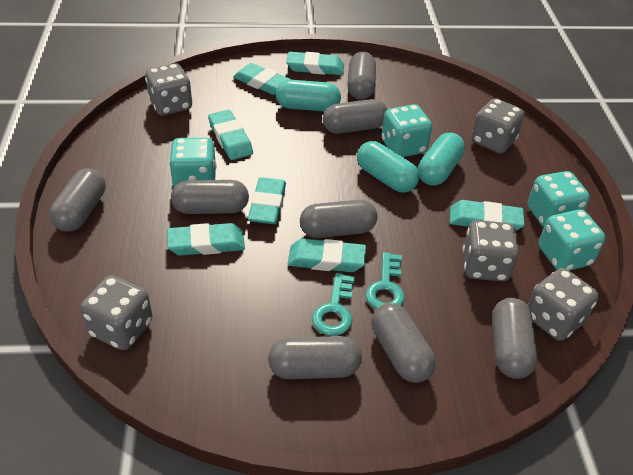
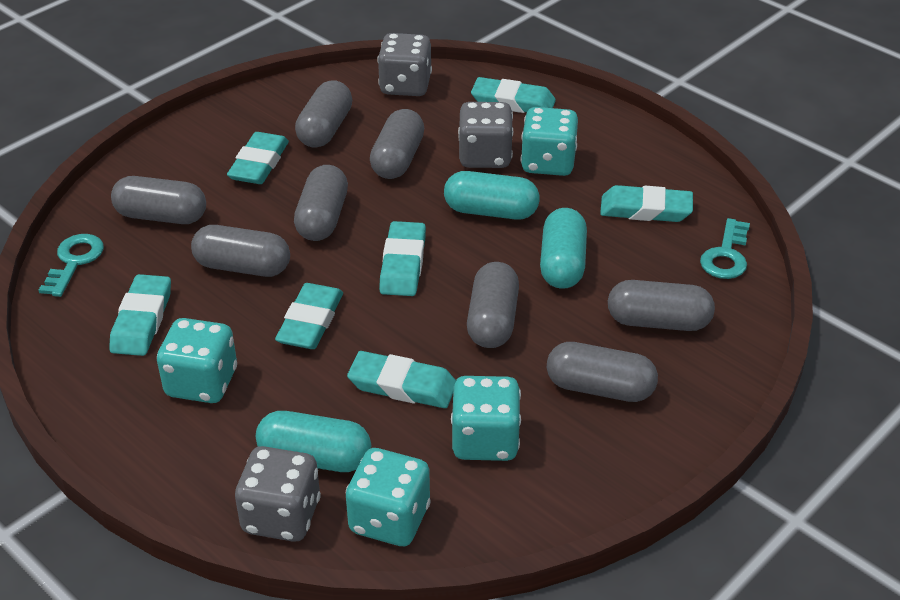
grey dice: [80,275,153,350] [145,63,192,116] [463,220,519,281] [471,98,525,154] [527,268,598,341] = 5 -> [235,446,321,542] [377,33,432,96] [458,102,513,168] = 3

